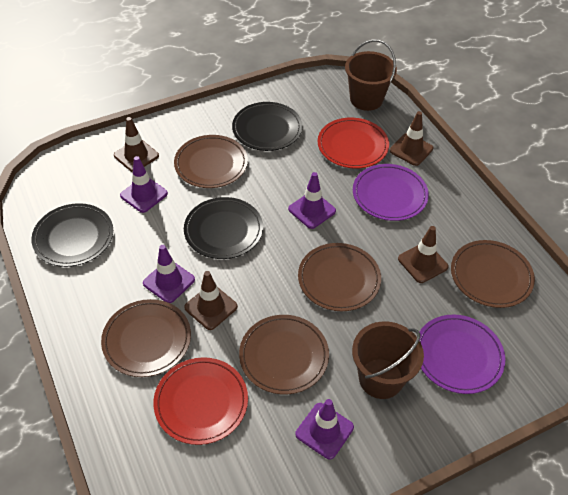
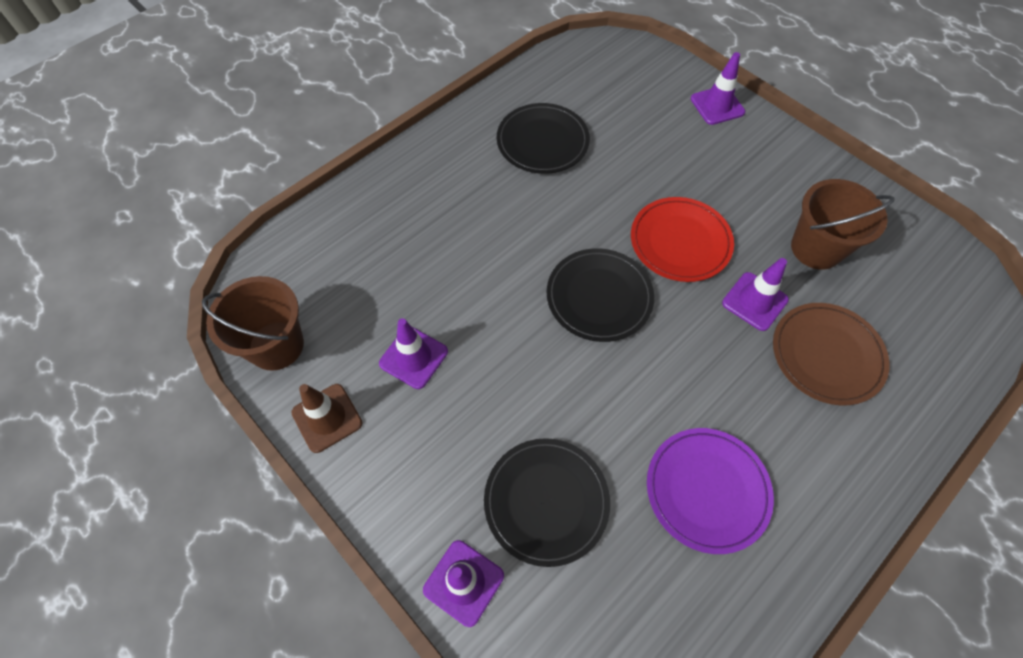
brown plate: [101,299,191,377] [174,135,248,188] [239,315,329,394] [298,243,381,311] [451,240,535,308] = 5 -> [773,303,890,406] = 1
brown traffic cone: [114,117,159,172] [184,271,238,330] [390,111,433,166] [398,226,449,283] = 4 -> [291,384,362,453] = 1
purple plate: [353,164,429,221] [419,315,505,394] = 2 -> [647,428,774,554] = 1
red plate: [154,357,248,445] [318,118,389,169] = 2 -> [631,197,734,282] = 1

